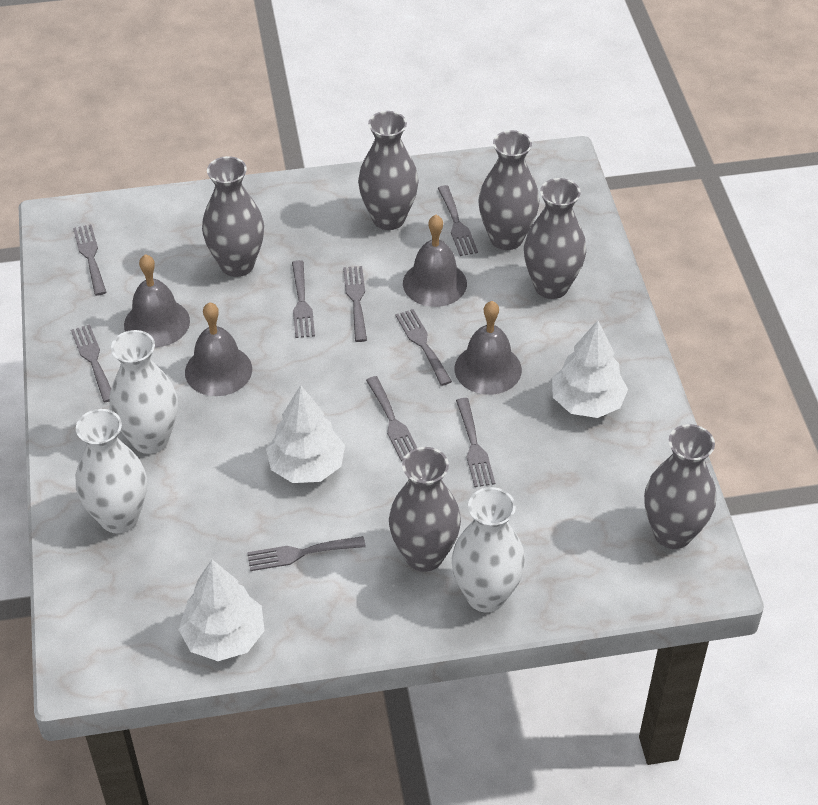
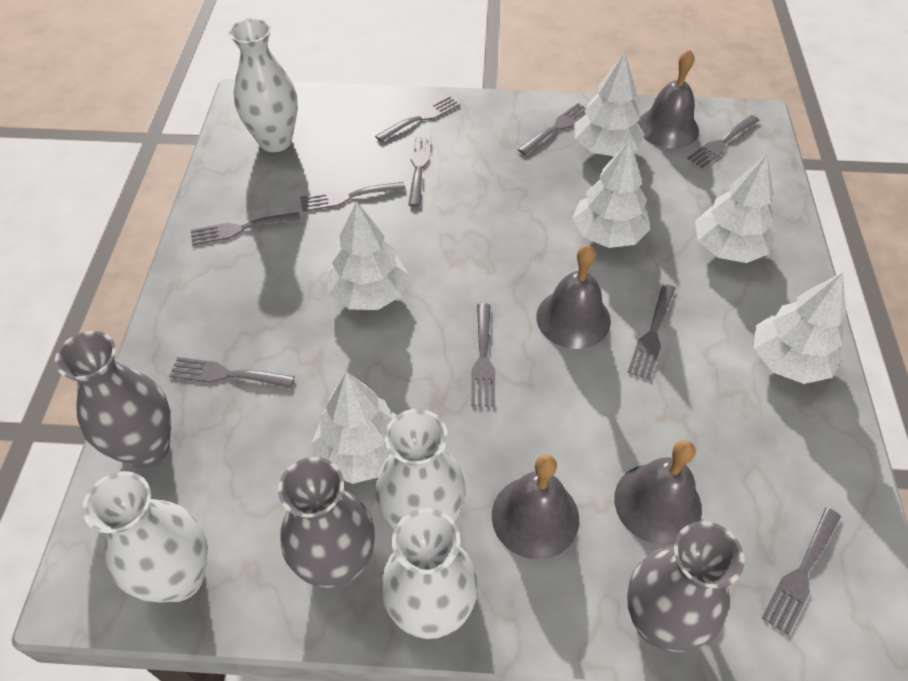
grey fork: [71,324,111,402] [73,224,107,296] [247,536,366,571] [292,260,315,338] [343,266,367,342] [366,376,417,461] [395,309,452,386] [438,185,478,256] [456,398,495,487] = 9 -> [169,357,295,388] [191,212,301,246] [300,182,406,212] [375,96,460,142] [408,135,432,207] [471,303,495,407] [518,103,586,155] [628,284,675,380] [687,115,760,168] [762,507,841,635] = 10
grey vase: [202,156,264,277] [358,111,419,230] [389,447,461,572] [478,130,539,250] [524,178,586,299] [644,424,716,549] = 6 -> [55,331,171,468] [278,457,375,589] [627,521,745,652] = 3
white tree: [178,560,265,661] [266,385,345,483] [552,320,628,418] = 3 -> [311,372,396,484] [327,201,409,310] [572,140,651,248] [574,52,645,156] [695,154,775,263] [754,272,846,384] = 6
white vase: [76,409,147,534] [110,330,178,454] [452,487,525,612] = 3 -> [82,471,208,602] [229,18,298,152] [376,409,466,529] [381,508,478,639] = 4

